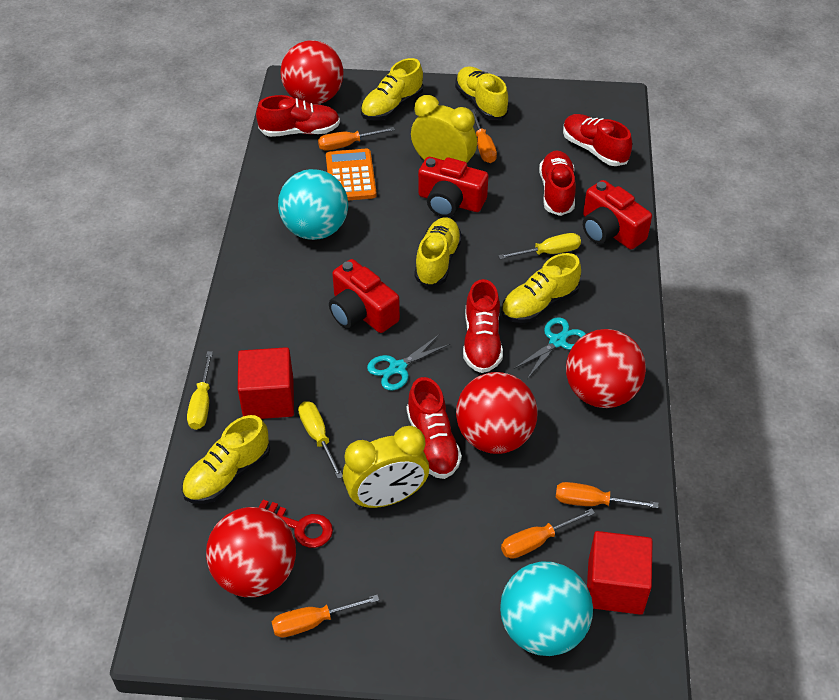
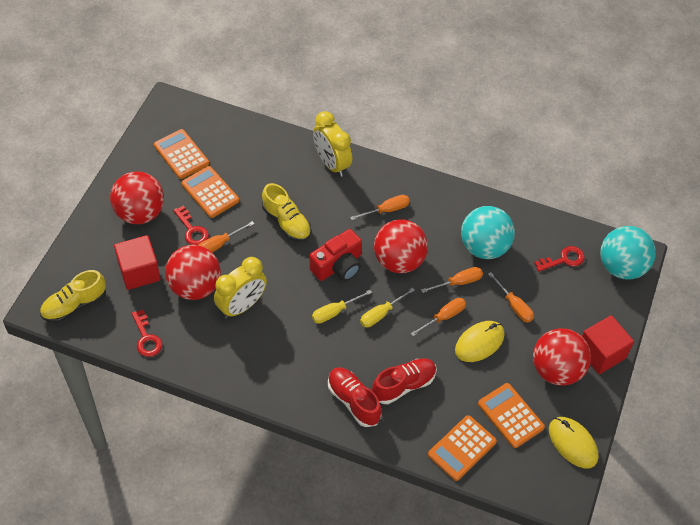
orange calculator: [326,149,377,201] = 1 -> [154,129,209,179] [181,166,239,218] [428,415,497,481] [478,383,545,448] = 4
red camera: [329,259,400,333] [418,157,489,217] [583,180,652,249] = 3 -> [309,229,362,281] = 1
red key: [259,500,333,548] = 1 -> [132,310,162,357] [173,206,209,245] [534,246,584,272] = 3
red shoe: [256,95,340,137] [407,377,462,479] [463,279,503,373] [539,151,576,216] [563,114,632,166] = 5 -> [328,367,381,427] [372,358,437,404] = 2
turquoise scissors: [367,335,450,390] [514,317,586,379] = 2 -> none = 0
yellow mouse: none = 0 -> [455,321,504,362] [549,417,598,468] = 2
yellow screwdriver: [187,351,213,430] [298,401,343,479] [498,233,581,259] = 3 -> [312,290,372,324] [360,287,415,327] = 2
yellow shoe: [182,415,270,504] [361,58,423,121] [414,217,462,287] [455,66,509,120] [501,253,581,323] = 5 -> [40,270,106,323] [262,183,311,242] = 2

